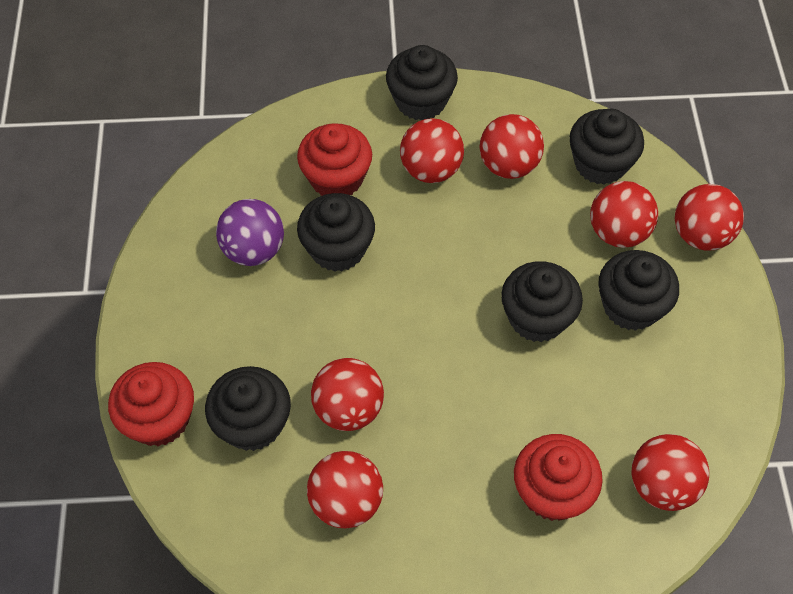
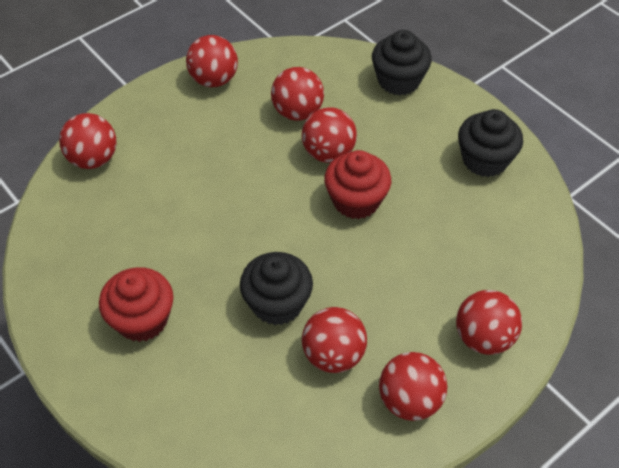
black cupcake: [205,366,291,451] [297,193,375,272] [386,45,458,120] [501,261,583,342] [569,109,644,185] [598,250,679,331] = 6 -> [240,252,313,325] [372,30,432,95] [458,109,523,177] = 3
purple ball: [216,199,284,266] = 1 -> none = 0
red cupcake: [108,362,194,447] [297,123,372,196] [514,434,603,521] = 3 -> [99,267,174,342] [324,150,391,219] = 2

